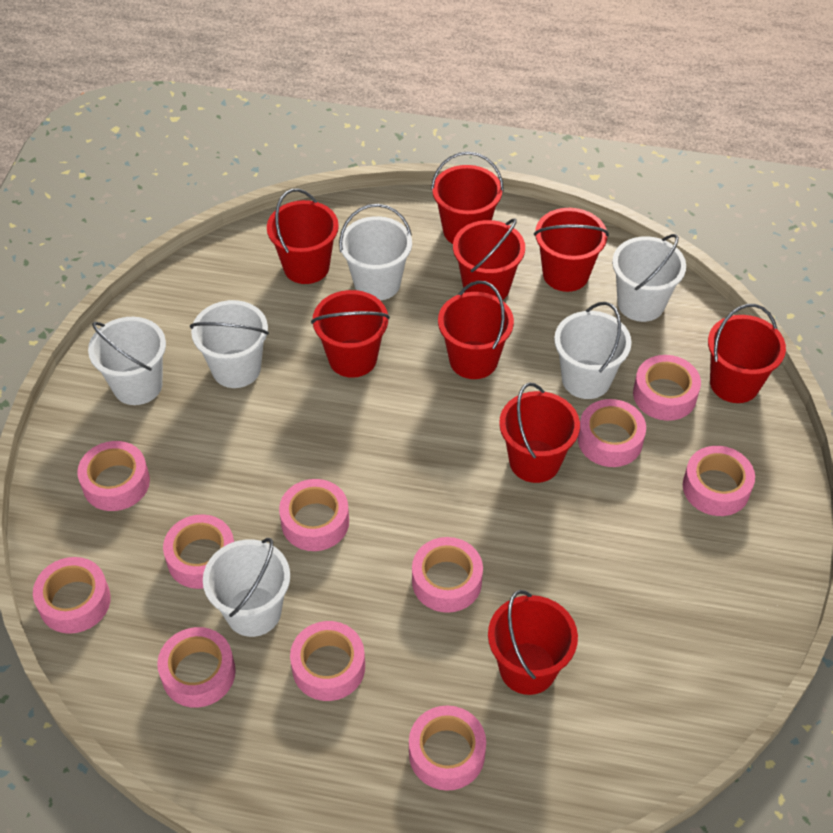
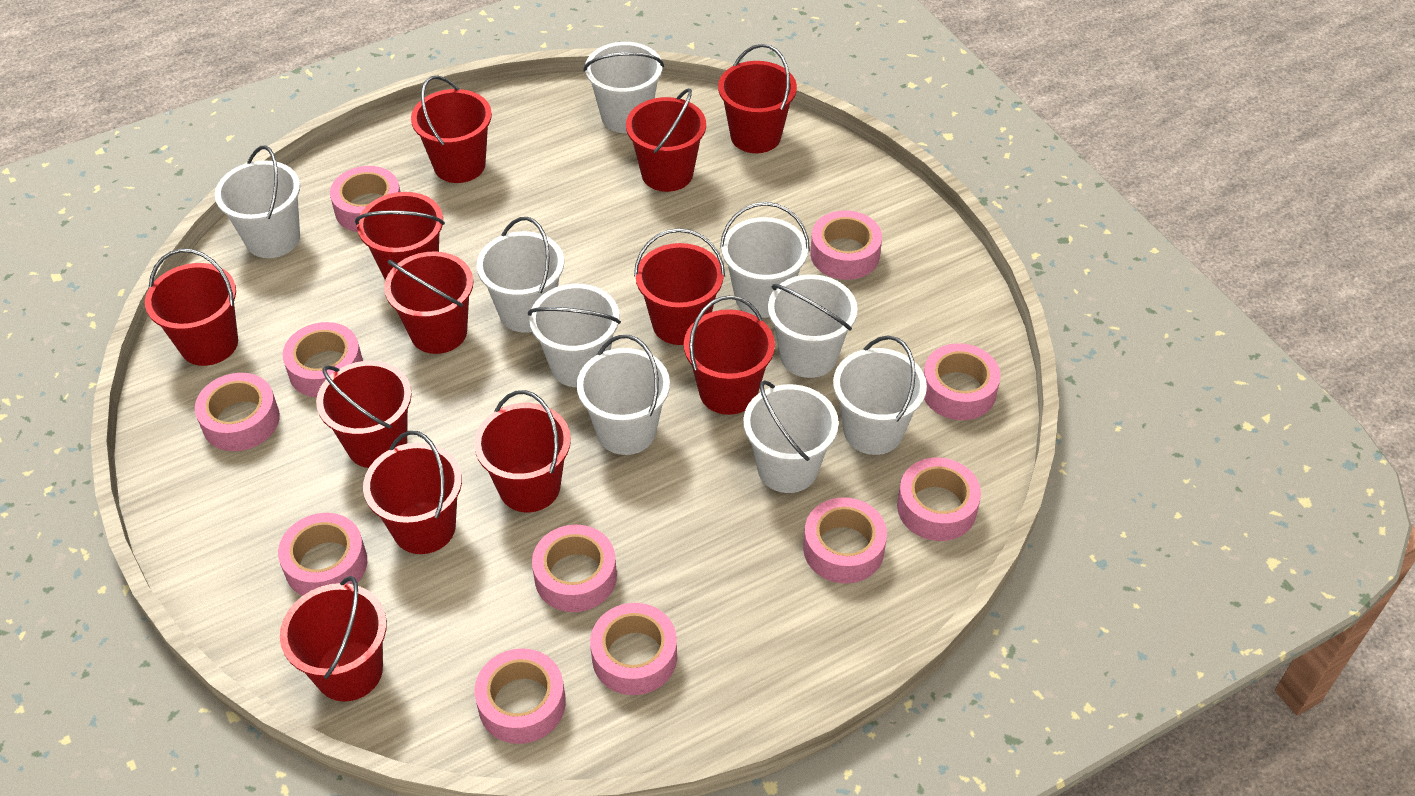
red bucket: [267,189,339,284] [311,290,390,378] [431,151,504,244] [438,281,514,379] [453,218,525,300] [488,590,578,695] [499,383,580,483] [534,208,609,292] [708,304,786,403] = 9 -> [145,248,238,366] [280,576,387,702] [316,361,412,468] [355,192,445,280] [363,431,462,554] [384,252,473,354] [411,76,492,183] [474,390,571,512] [626,88,706,192] [634,228,725,345] [684,295,775,415] [718,44,797,153] = 12
white bucket: [88,317,166,405] [190,300,269,388] [203,538,290,637] [339,204,412,301] [554,302,632,399] [612,234,686,322] = 6 -> [215,146,300,258] [477,217,564,333] [528,284,621,387] [577,335,670,455] [583,42,664,133] [720,202,810,318] [743,380,839,493] [768,274,858,378] [833,335,927,455] = 9

